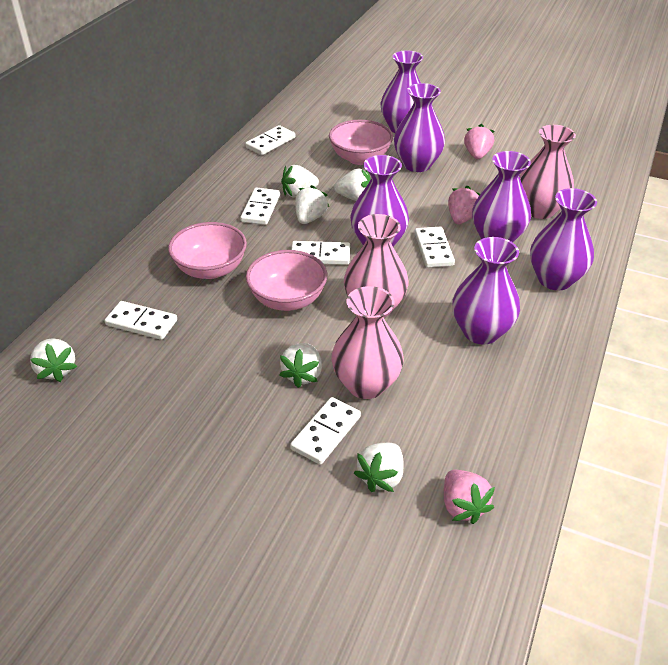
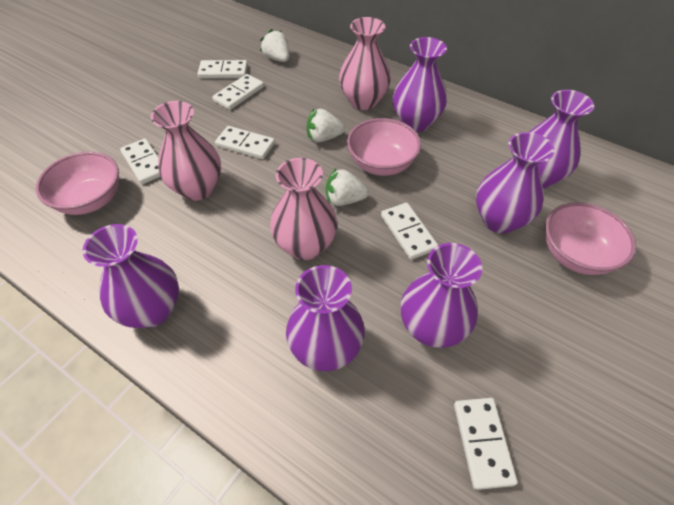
pink strawberry: [444,470,495,524] [448,186,480,224] [464,124,494,159] = 3 -> none = 0
white strawberry: [30,338,77,382] [280,343,322,388] [281,165,319,198] [295,185,329,224] [334,169,371,201] [354,443,404,492] = 6 -> [260,29,289,62] [307,108,345,142] [326,168,369,206] = 3

